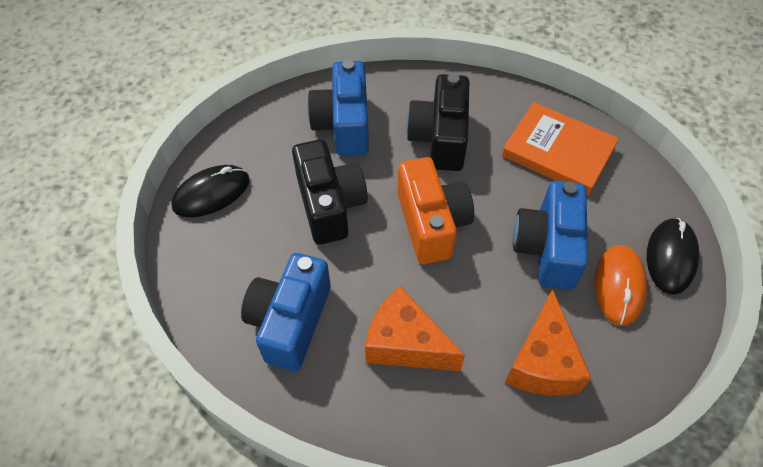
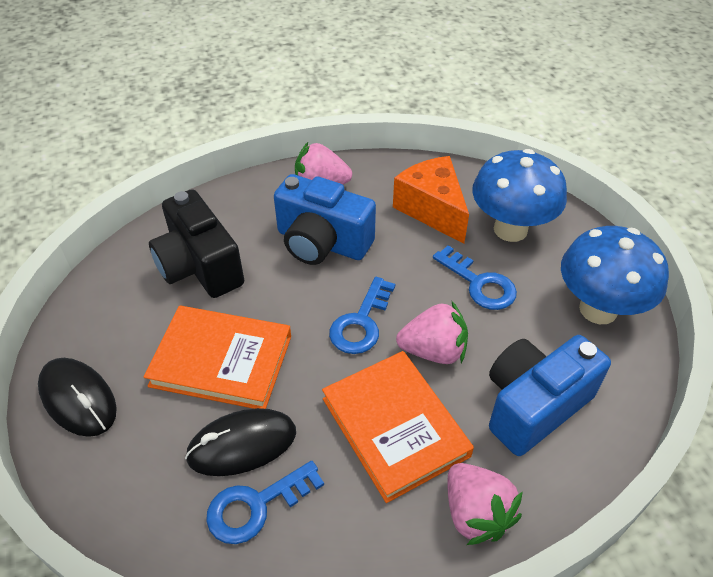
black camera: [292,139,368,245] [406,74,469,171] = 2 -> [149,189,244,298] = 1
blue camera: [241,253,331,371] [307,60,369,156] [513,181,588,290] = 3 -> [274,174,376,265] [489,335,611,456] = 2
blue key: none = 0 -> [206,461,324,544] [329,277,395,354] [433,245,517,310] = 3
blue mushroom: none = 0 -> [472,149,567,242] [561,226,669,324] = 2
orange book: [502,102,619,195] = 1 -> [144,306,291,409] [322,351,474,503] = 2
orange camera: [397,157,474,264] = 1 -> none = 0
orange cheese: [365,286,465,371] [505,289,592,396] = 2 -> [393,156,469,244] = 1
orange mouse: [594,245,647,326] = 1 -> none = 0
pink strawberry: none = 0 -> [295,142,352,185] [396,300,468,364] [447,463,523,545] = 3

